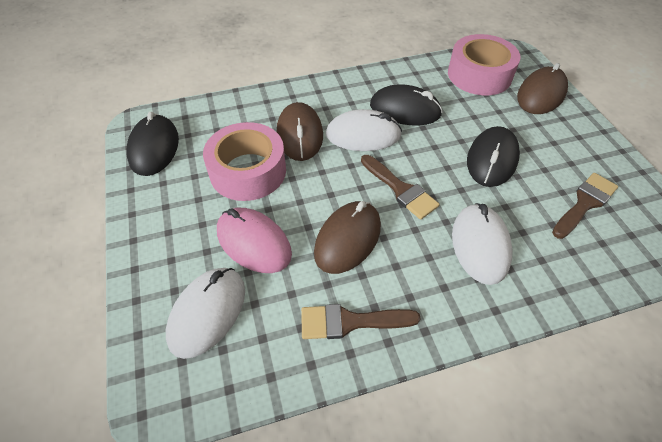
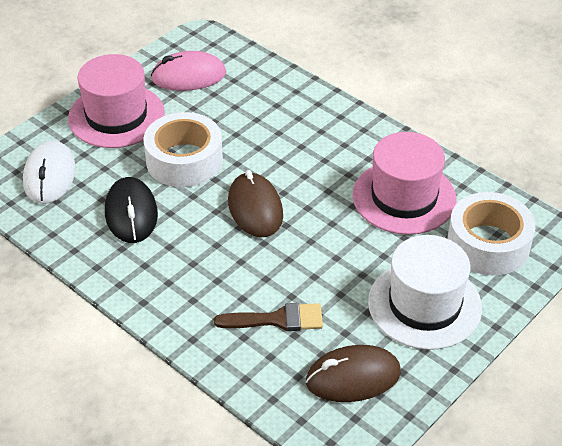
black mouse: [127,112,179,176] [370,85,443,125] [467,126,520,187] = 3 -> [105,177,158,243] = 1
brown brush: [301,304,421,339] [361,155,440,220] [552,173,618,239] = 3 -> [214,303,323,331] = 1
brown mouse: [277,102,323,161] [314,201,381,274] [517,63,568,114] = 3 -> [228,170,283,237] [306,345,401,402] = 2
pink hat: none = 0 -> [68,54,165,148] [353,132,456,235] = 2
pink tape: [203,122,286,201] [448,34,521,95] = 2 -> none = 0
white hat: none = 0 -> [368,235,482,350] = 1
white mouse: [166,268,245,359] [326,109,402,151] [452,203,513,285] = 3 -> [23,141,76,204] = 1
white tape: none = 0 -> [143,112,223,187] [447,192,536,275] = 2

